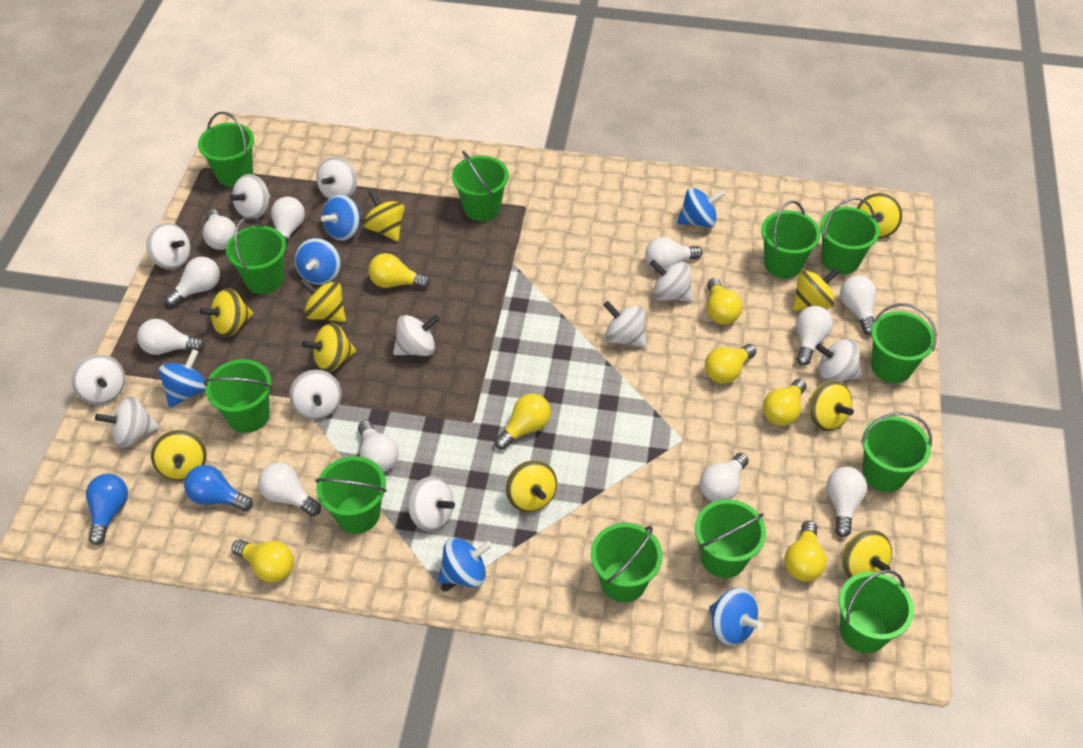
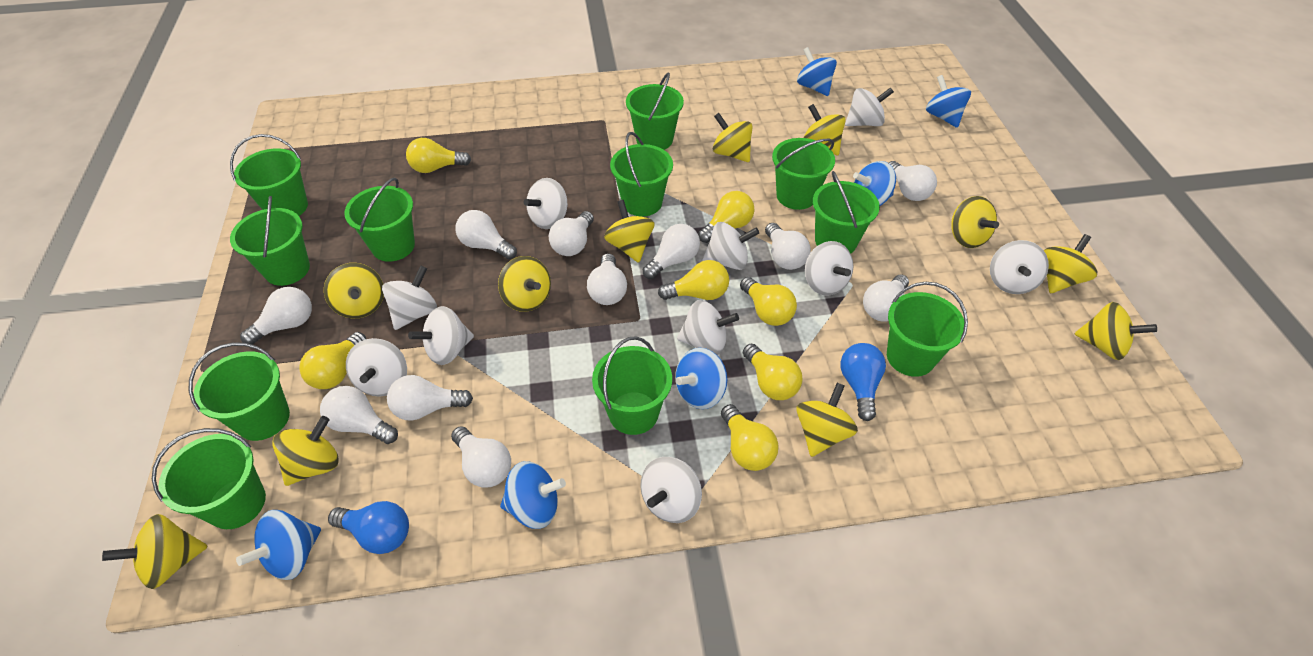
green bucket: [198,112,254,187] [204,359,272,433] [226,217,286,294] [315,456,387,534] [452,151,509,221] [591,523,663,602] [695,499,766,578] [761,201,821,278] [820,197,880,274] [839,570,914,653] [861,412,932,492] [871,303,937,383] = 12 -> [152,428,266,529] [189,342,290,441] [230,134,308,216] [230,196,310,286] [344,177,415,262] [592,336,672,435] [610,132,673,216] [626,72,684,150] [772,138,835,210] [813,171,880,254] [887,282,968,377] = 11
white spinning top: [72,354,125,405] [95,396,159,448] [146,223,191,270] [229,174,270,220] [289,370,342,420] [316,157,357,199] [393,315,440,356] [408,476,455,532] [604,301,646,347] [650,260,693,302] [815,339,862,382] = 11 -> [346,338,407,397] [382,265,437,330] [408,306,474,365] [524,178,568,229] [640,457,702,523] [677,300,739,355] [702,222,759,270] [805,241,853,295] [845,87,894,126] [990,240,1049,294] = 10
yellow spinning top: [151,430,207,481] [200,288,253,337] [299,278,346,322] [302,323,356,372] [363,190,405,241] [506,460,557,512] [793,268,840,311] [809,380,854,431] [842,530,892,579] [857,193,902,239] = 10 -> [102,514,208,589] [272,416,339,486] [324,263,384,318] [498,256,551,312] [604,200,654,263] [713,113,753,162] [796,383,858,457] [804,104,846,156] [951,196,999,248] [1044,234,1097,293] [1075,302,1157,360] = 11

